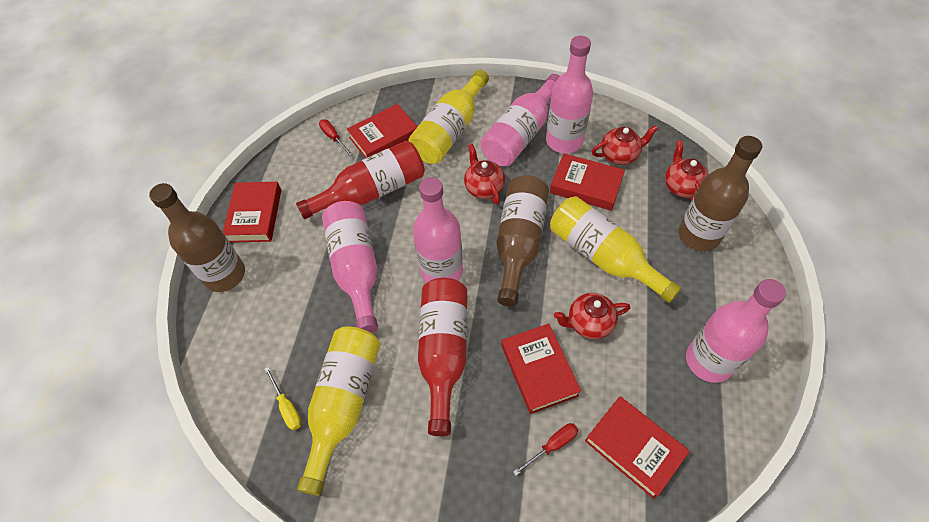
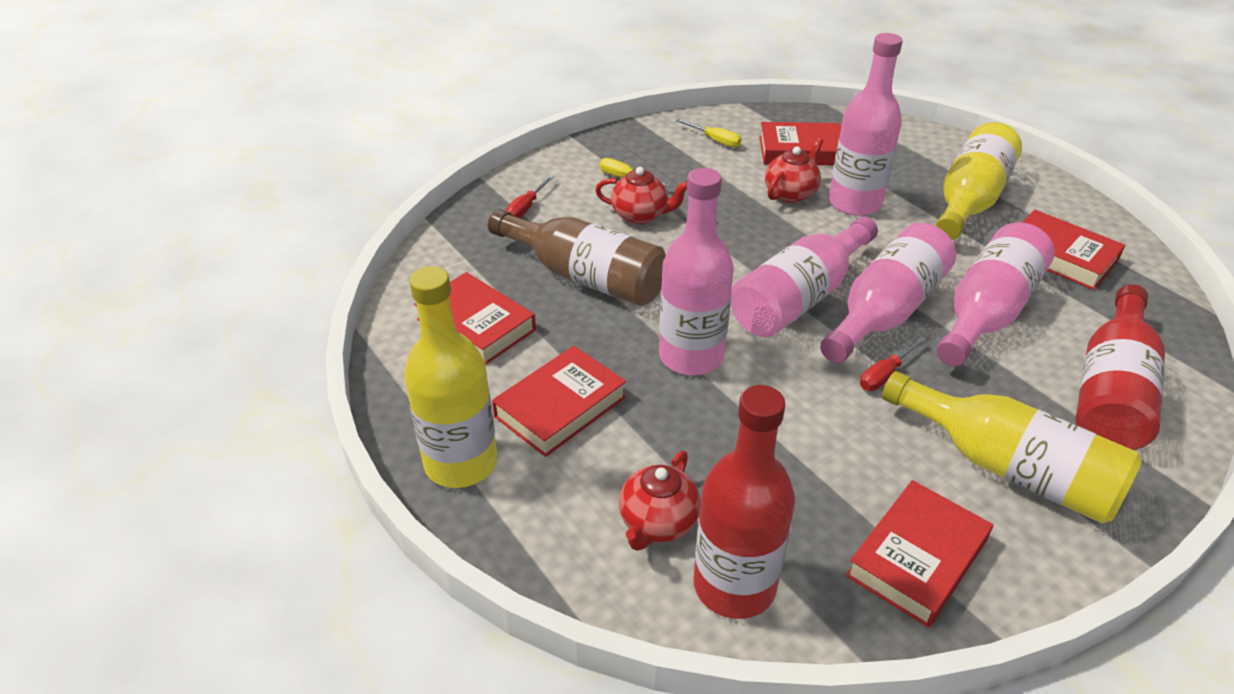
brown bottle: [149,183,245,292] [497,175,549,307] [678,136,762,251] = 3 -> [488,209,666,306] = 1
red teapot: [464,144,505,204] [554,293,630,339] [592,125,658,165] [665,140,709,201] = 4 -> [595,167,687,224] [619,451,701,551] [765,138,823,203] = 3
yellow screwdriver: [264,367,302,430] = 1 -> [599,158,671,187] [676,119,741,147] = 2

